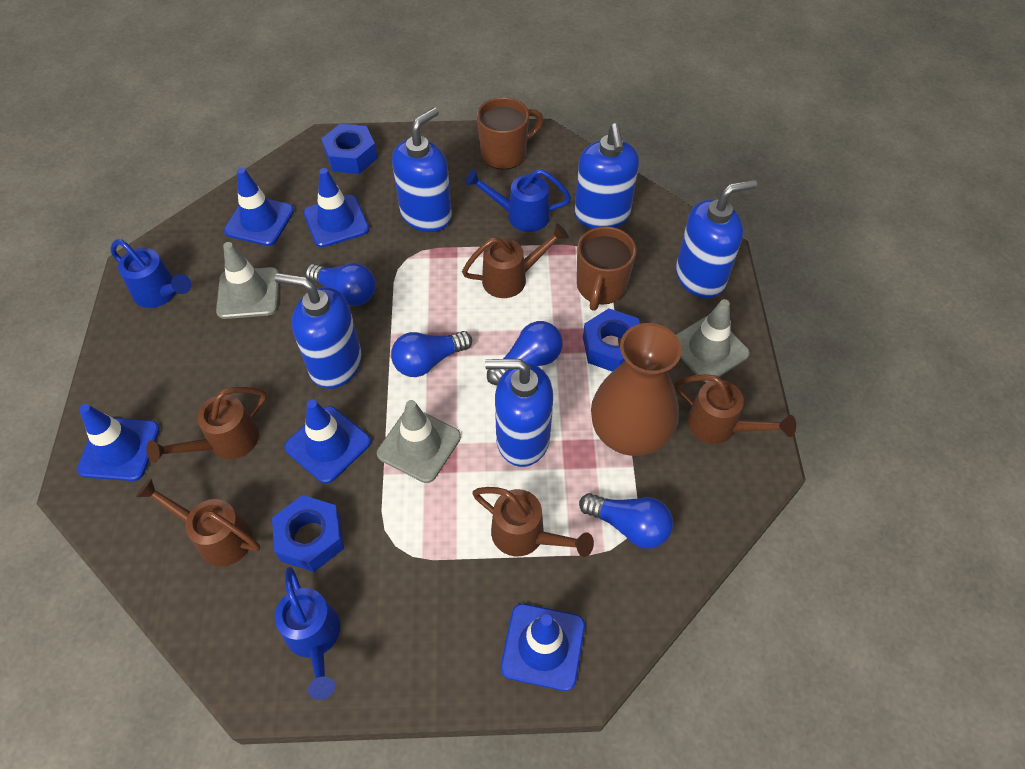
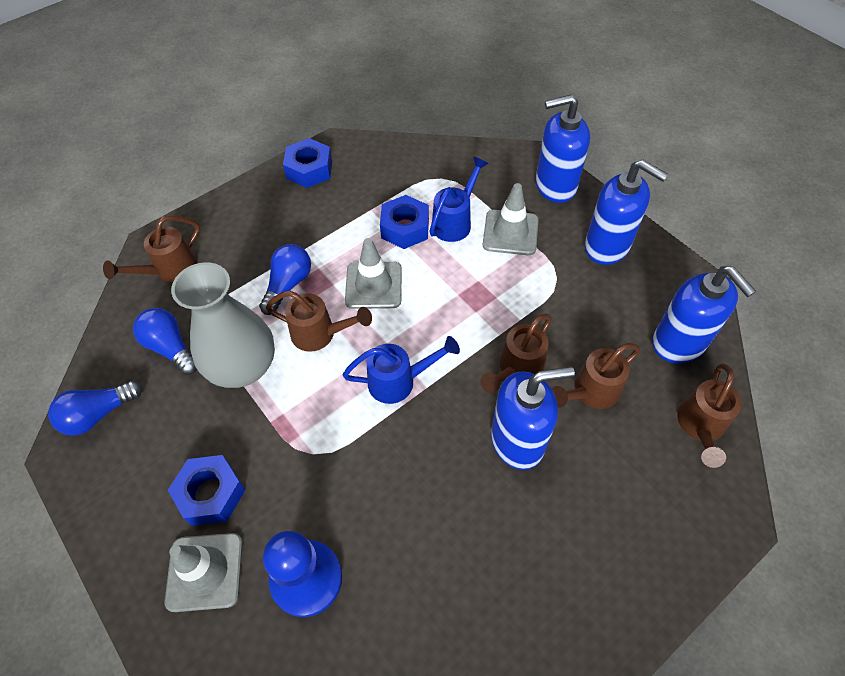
blue light bulb: [305,263,376,306] [391,331,472,377] [487,321,563,385] [579,493,673,548] = 4 -> [48,381,142,436] [133,308,197,375] [259,244,311,315] = 3
blue pawn: none = 0 -> [263,531,342,617] = 1
blue soap dispenser: [275,273,362,389] [392,107,452,232] [485,359,553,467] [575,123,639,229] [676,179,757,298] = 5 -> [491,366,575,470] [536,95,590,203] [585,160,668,265] [652,266,756,364] = 4
blue traffic cone: [77,404,160,481] [224,168,294,246] [284,399,371,484] [303,168,369,247] [501,604,585,691] = 5 -> none = 0
blue watering can: [110,239,192,308] [275,567,340,700] [465,169,571,232] = 3 -> [342,336,460,404] [429,156,489,242] = 2
brown mug: [477,97,543,170] [577,226,637,311] = 2 -> none = 0
brown vase: [591,323,682,456] = 1 -> none = 0
grey vase: none = 0 -> [171,262,275,388] = 1

